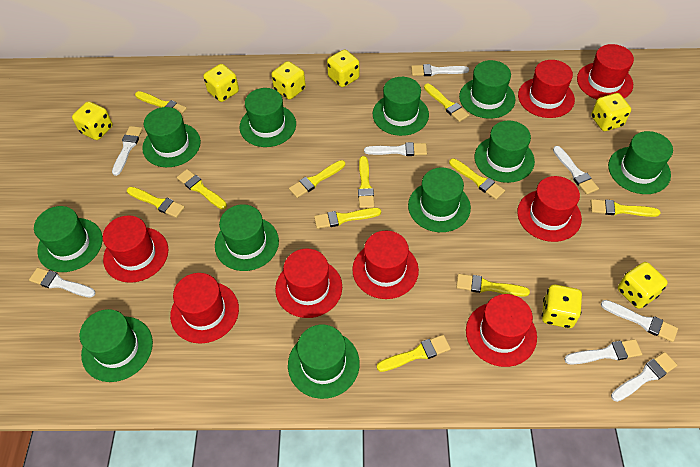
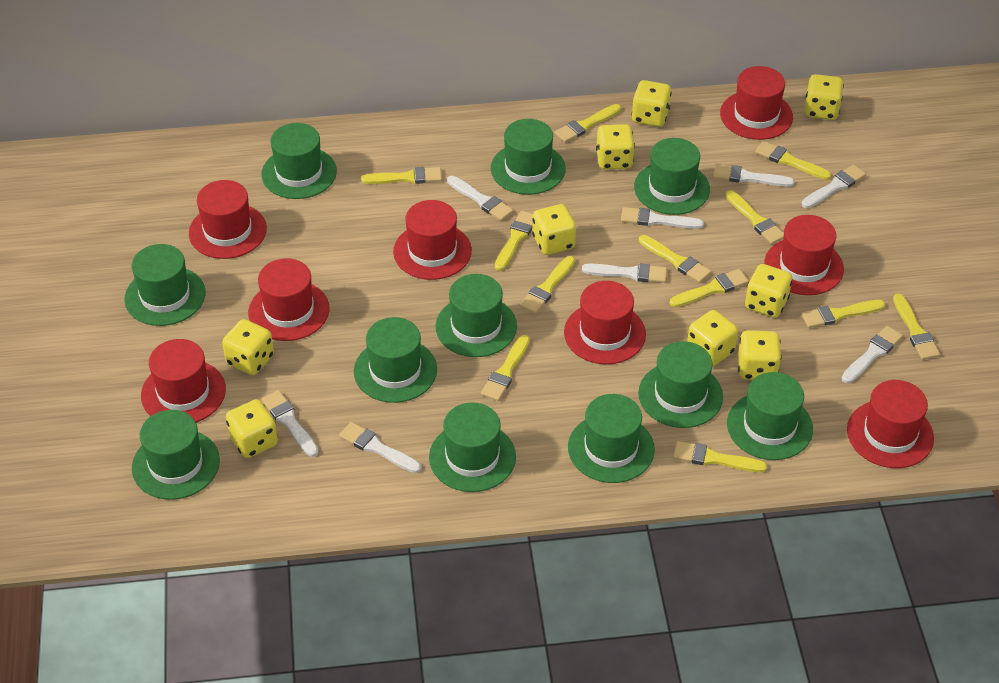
yellow brush: [127,187,185,218] [135,91,187,115] [177,169,227,209] [289,160,345,198] [314,208,381,229] [358,156,374,209] [377,335,451,372] [424,84,469,122] [449,158,505,200] [456,274,530,297] [591,199,661,217] = 11 -> [361,167,442,184] [481,335,530,401] [495,211,533,271] [520,256,575,314] [554,104,621,143] [639,235,711,283] [670,269,749,307] [673,441,767,472] [726,190,784,244] [755,141,831,180] [801,300,885,328] [893,294,940,360] = 12
yellow dice: [72,101,113,140] [203,64,239,102] [272,61,306,99] [327,49,360,87] [542,284,582,328] [591,93,631,131] [618,262,668,309] = 7 -> [222,319,274,375] [226,399,278,458] [532,204,576,255] [596,124,635,170] [632,80,672,127] [687,310,738,366] [738,330,782,380] [745,264,792,318] [805,74,844,120] = 9

